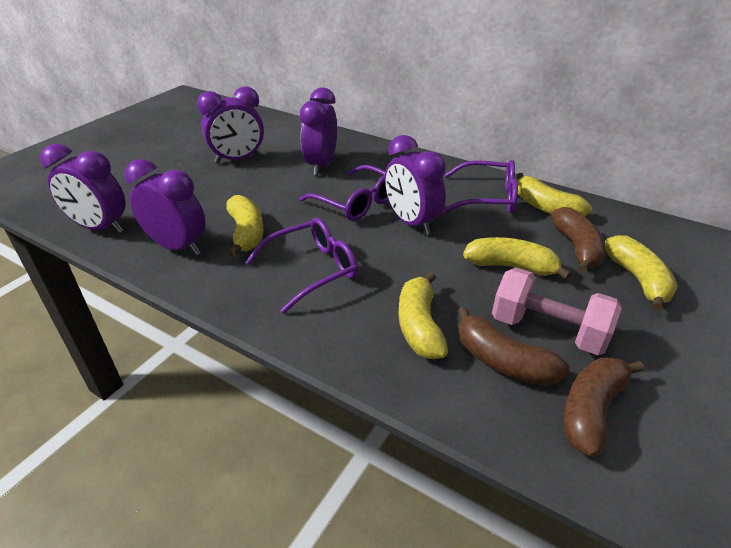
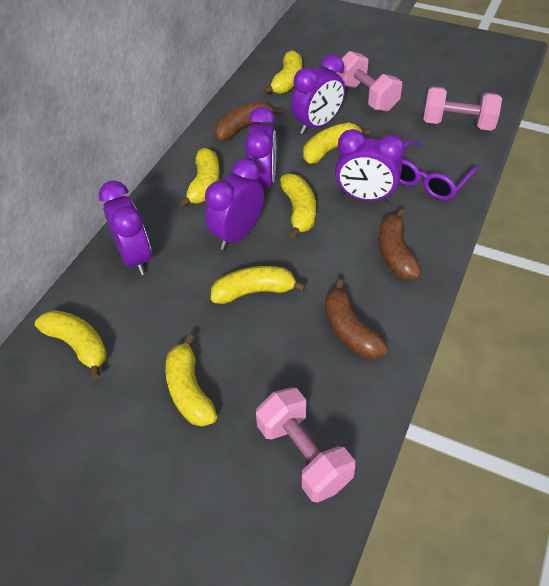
pink dumbbell: [492,267,622,355] = 1 -> [256,388,355,502] [336,51,402,112] [423,86,502,131] = 3
purple glasses: [245,218,358,314] [299,165,389,221] [442,160,518,213] = 3 -> [399,140,479,200] = 1
yellow banana: [226,195,264,257] [398,272,448,359] [463,237,572,280] [516,173,592,217] [605,235,678,311] = 5 -> [35,310,107,379] [165,334,217,427] [179,148,220,207] [211,266,306,304] [263,50,302,94] [280,173,316,239] [303,123,370,164] = 7

